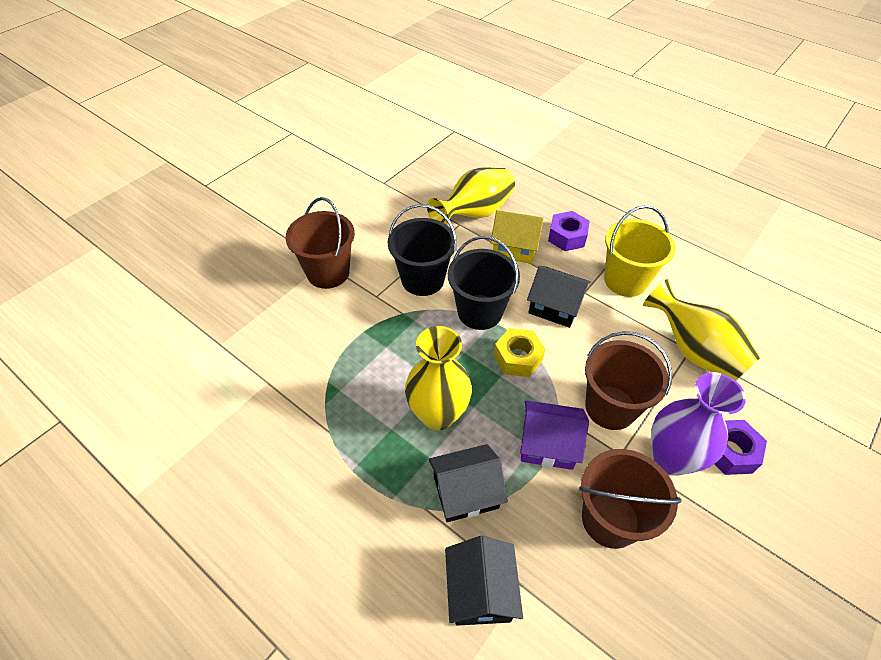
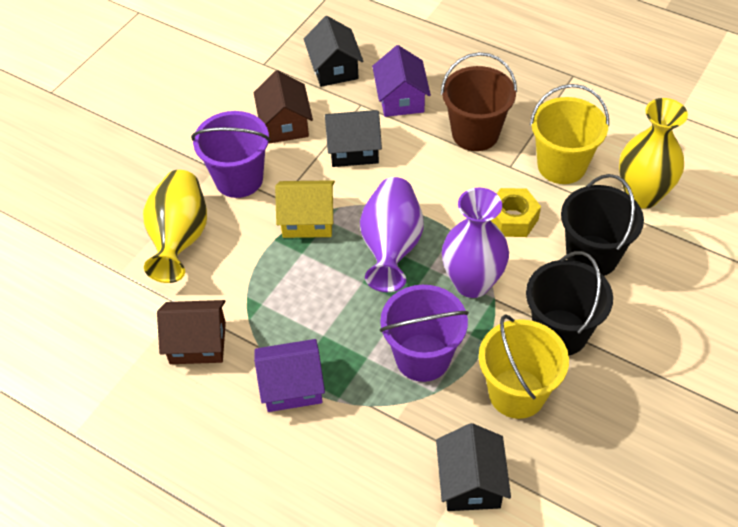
brown bucket: [285,197,355,289] [579,449,682,549] [585,331,672,430] = 3 -> [441,52,517,151] = 1
brown house: none = 0 -> [157,300,226,364] [254,70,313,143] = 2
purple bucket: none = 0 -> [191,111,270,198] [380,285,469,382] = 2
purple house: [520,400,589,470] = 1 -> [254,339,325,412] [372,45,431,117] = 2
purple nut: [548,211,589,251] [715,420,767,475] = 2 -> none = 0
purple vase: [651,372,746,476] = 1 -> [360,177,424,292] [442,188,509,298] = 2
yellow bucket: [604,205,676,297] = 1 -> [479,314,569,419] [530,84,609,184] = 2
yellow vase: [405,326,472,430] [427,167,515,225] [643,279,761,381] = 3 -> [143,170,207,283] [619,98,688,209] = 2

